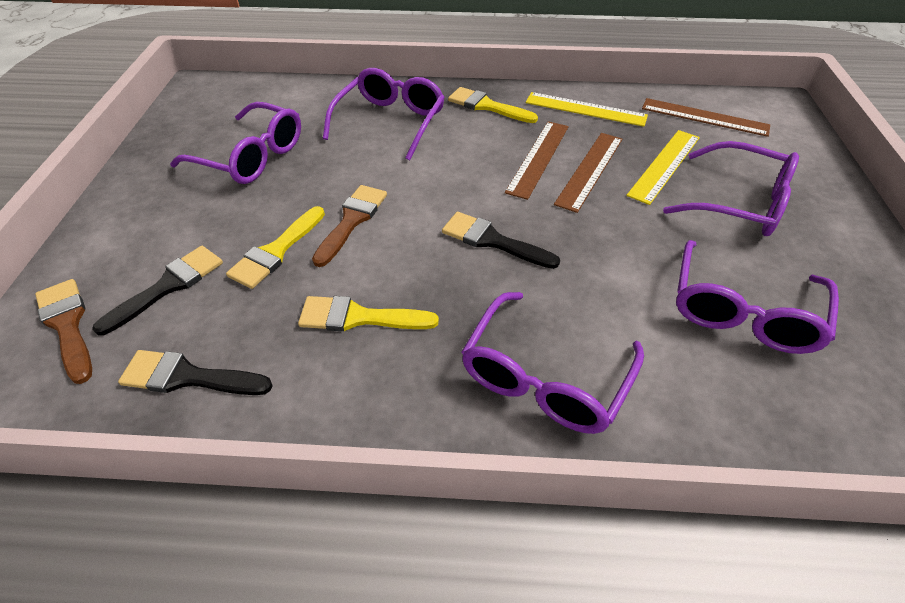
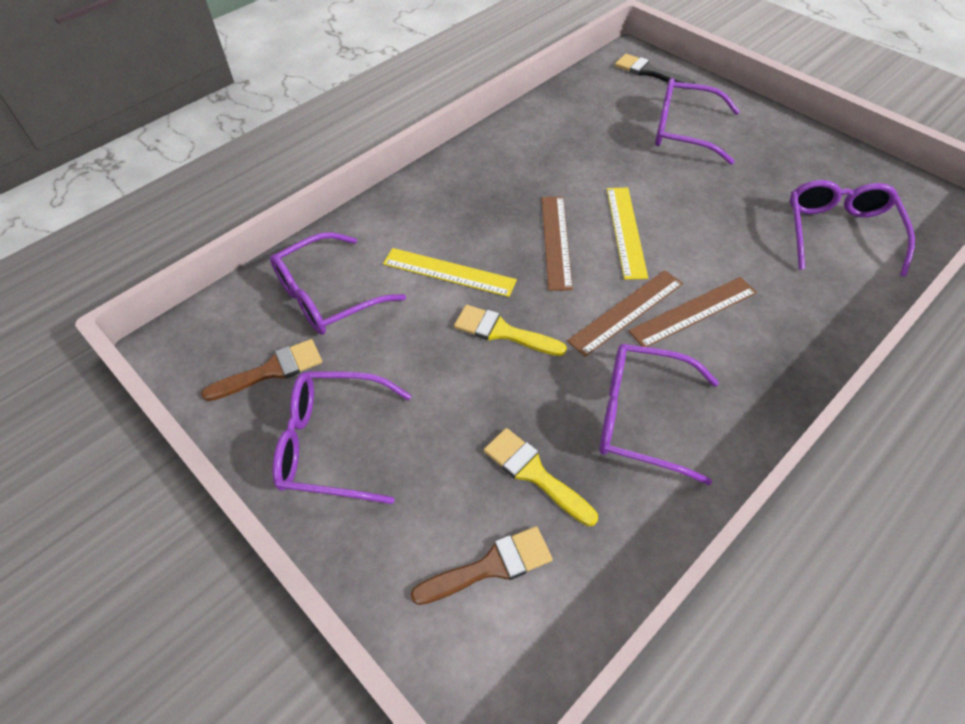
black brush: [92,246,223,335] [118,350,273,395] [442,212,560,269] = 3 -> [615,54,695,84] = 1
yellow brush: [226,206,325,289] [298,296,439,331] [448,87,538,123] = 3 -> [454,305,567,356] [484,428,598,526] = 2

